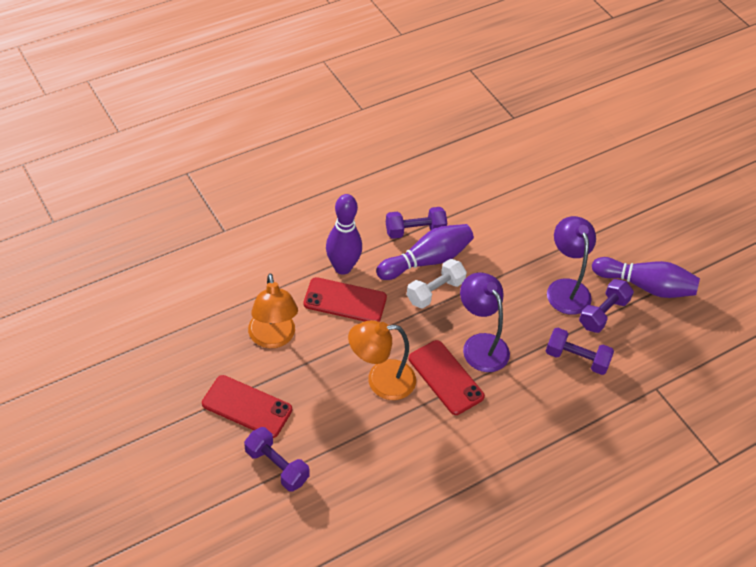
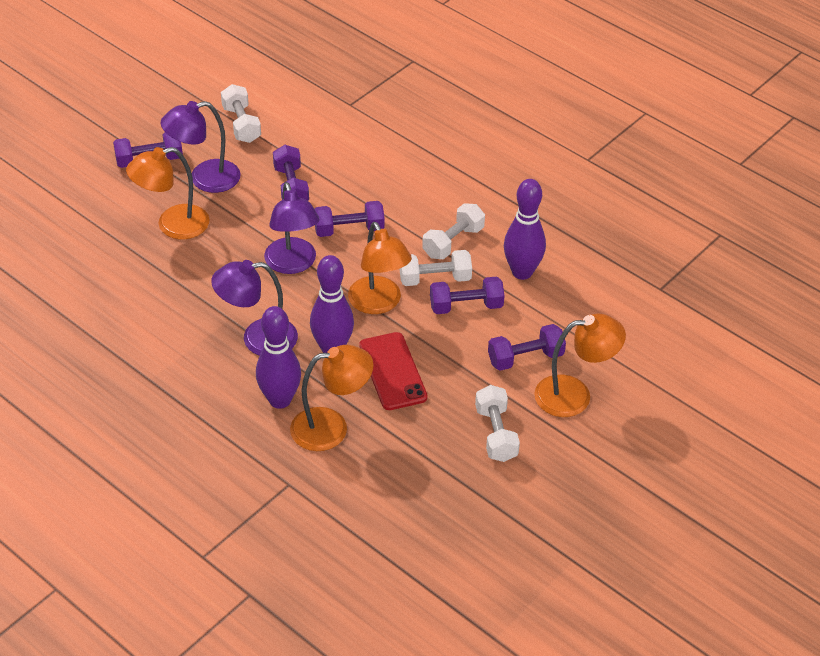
orange lamp: [248,273,298,348] [348,320,416,400] = 2 -> [126,147,210,239] [290,345,374,451] [348,222,412,314] [534,314,626,417] = 4
purple dumbbell: [244,427,310,492] [386,207,447,239] [546,328,614,375] [579,279,634,333] = 4 -> [113,132,183,168] [273,145,309,201] [315,201,385,237] [430,276,504,314] [488,324,566,371] = 5
purple lamp: [460,272,510,372] [547,216,596,315] = 2 -> [161,101,241,193] [211,260,298,356] [264,182,320,274] = 3
red phone: [202,375,292,438] [303,277,387,322] [409,340,485,415] = 3 -> [359,332,428,410] = 1
white dumbbell: [406,259,467,309] = 1 -> [221,84,261,143] [400,250,472,286] [422,203,485,259] [475,385,520,462] = 4

